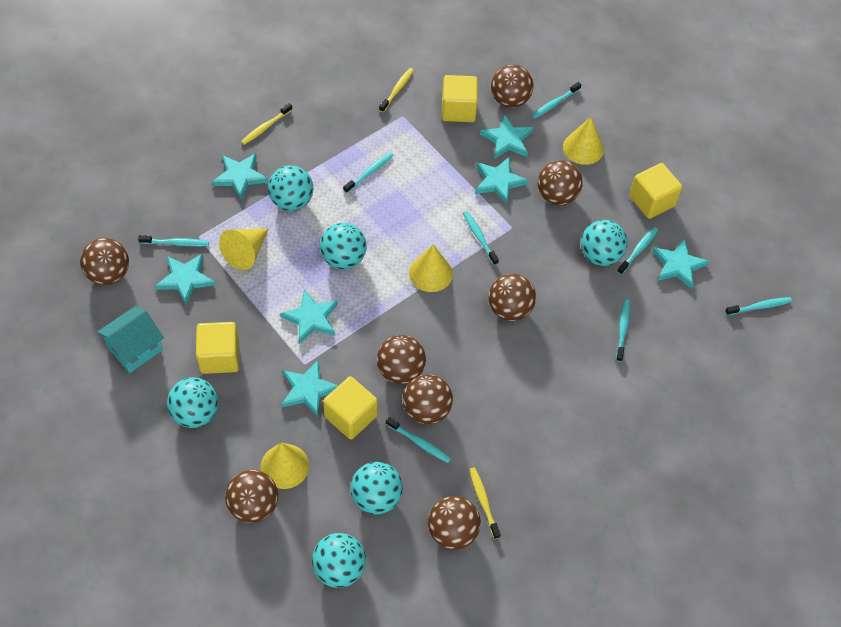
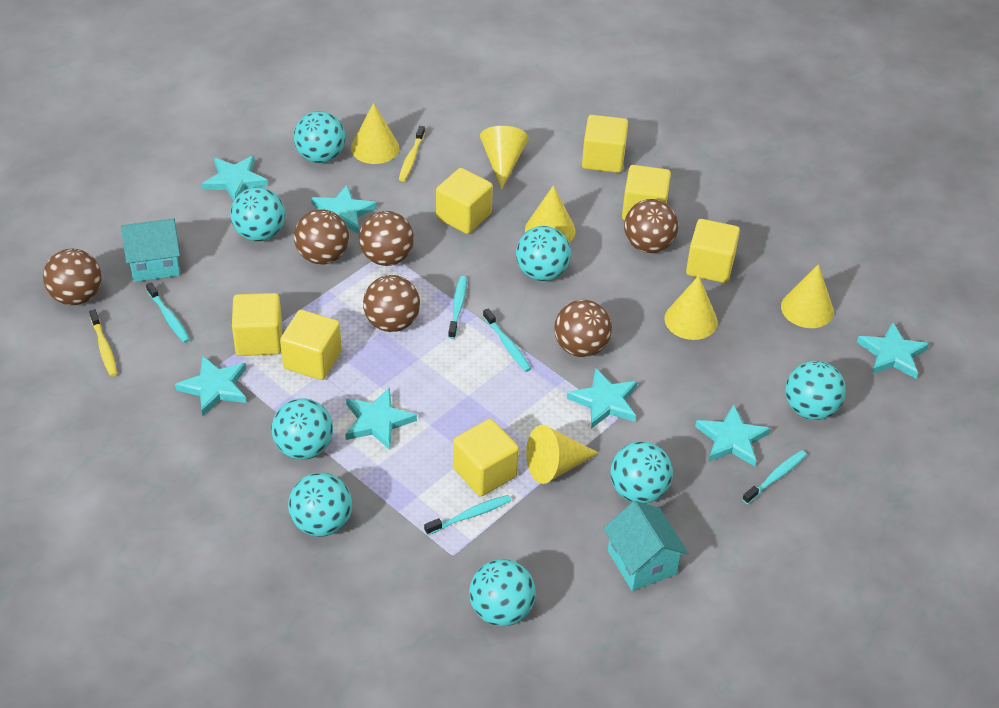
brown ball: [80,238,129,285] [225,470,278,523] [377,335,426,384] [403,374,453,424] [428,496,481,550] [488,274,536,321] [491,65,534,108] [538,160,583,205] = 8 -> [43,249,101,305] [294,210,349,264] [359,211,414,266] [363,275,420,332] [554,300,612,357] [624,199,678,253] = 6
turquoise ball: [167,377,218,428] [268,165,313,211] [312,533,366,588] [320,223,367,269] [351,462,403,514] [581,220,627,266] = 6 -> [230,187,285,241] [272,398,333,460] [288,473,352,537] [294,111,345,163] [469,559,536,626] [516,226,571,281] [610,442,673,504] [785,361,846,420] = 8
turquoise house: [97,306,164,373] = 1 -> [121,218,180,282] [603,501,688,591] = 2
turquoise toothbrush: [138,235,209,247] [343,152,394,193] [386,417,451,463] [463,211,499,265] [531,82,581,119] [616,300,630,362] [617,227,658,275] [725,297,792,315] = 8 -> [146,282,190,343] [424,495,511,535] [448,276,467,339] [483,308,531,372] [742,450,807,504] = 5
yellow cone: [219,229,268,270] [261,442,309,489] [409,244,453,292] [563,117,604,165] = 4 -> [351,103,399,164] [480,126,529,190] [525,185,575,242] [526,425,599,484] [664,276,718,340] [781,264,834,328] = 6
yellow cube: [196,322,239,374] [323,376,378,440] [442,75,478,122] [629,163,682,219] = 4 -> [232,293,282,356] [280,310,342,380] [436,168,493,234] [453,419,519,496] [582,115,628,173] [622,165,671,220] [686,219,740,283] = 7
yellow toothbrush: [241,103,292,145] [379,68,414,113] [469,467,501,539] = 3 -> [89,309,117,376] [399,126,425,181] = 2

